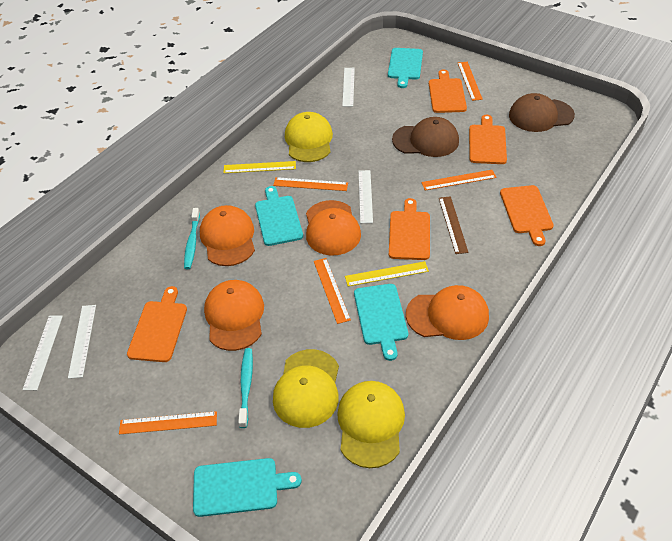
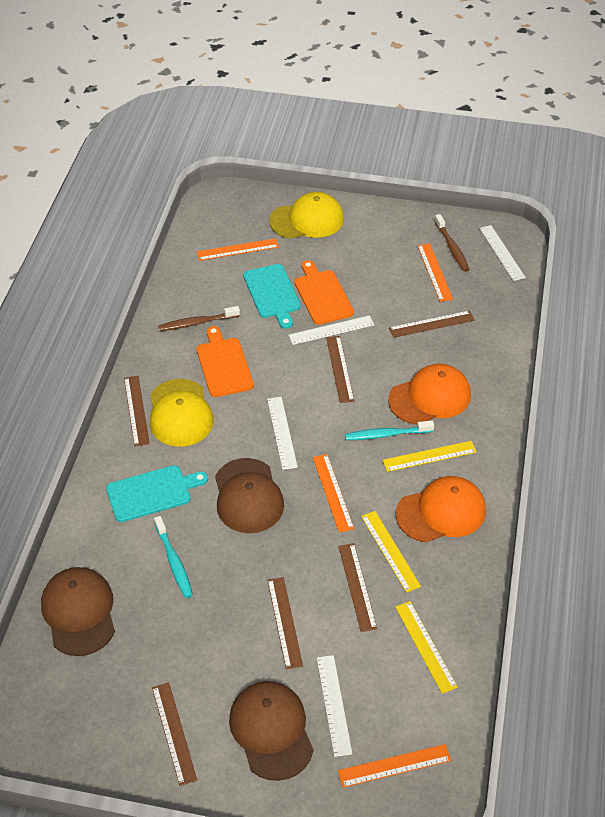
brown cap: [392,117,459,157] [509,93,575,132] = 2 -> [41,567,115,656] [215,458,284,533] [229,681,314,781] = 3
brown ruler: [439,196,469,254] = 1 -> [124,376,150,446] [152,682,197,786] [267,577,303,670] [326,336,354,403] [338,543,377,632] [389,311,474,338] = 6
brown toothbrush: none = 0 -> [158,306,240,331] [435,214,470,272] = 2
orange cap: [200,205,255,266] [204,280,264,351] [306,200,361,256] [406,285,489,340] = 4 -> [388,364,471,424] [396,476,486,543] = 2
orange cutting board: [127,286,187,362] [389,198,430,260] [429,69,467,113] [469,115,507,164] [500,185,554,246] = 5 -> [197,326,254,397] [294,260,354,325] = 2
orange ruler: [119,411,217,434] [273,177,348,191] [314,258,351,324] [421,170,497,190] [458,62,483,101] = 5 -> [197,238,279,261] [313,454,354,533] [338,744,451,788] [417,243,453,302] = 4
turquoise cutting board: [193,458,302,517] [255,186,303,246] [354,284,408,361] [388,48,423,88] = 4 -> [106,465,208,522] [243,264,301,329] = 2
yellow cap: [273,349,339,428] [285,112,333,162] [337,381,405,468] = 3 -> [150,379,214,447] [269,192,344,239] = 2
yellow ruler: [223,161,296,173] [345,261,429,286] = 2 -> [361,511,421,593] [383,441,477,472] [395,601,458,694] = 3

